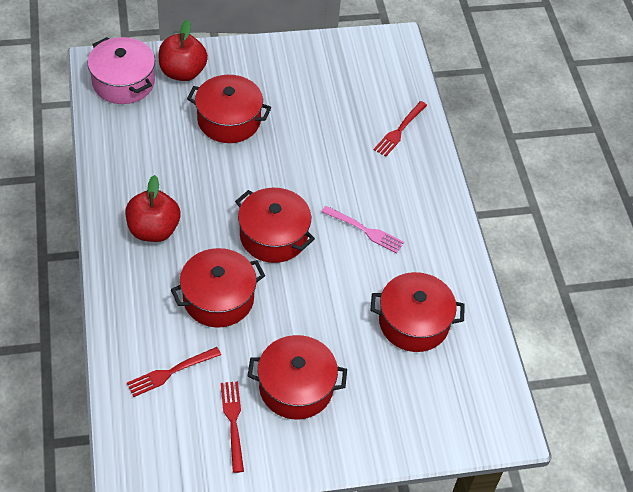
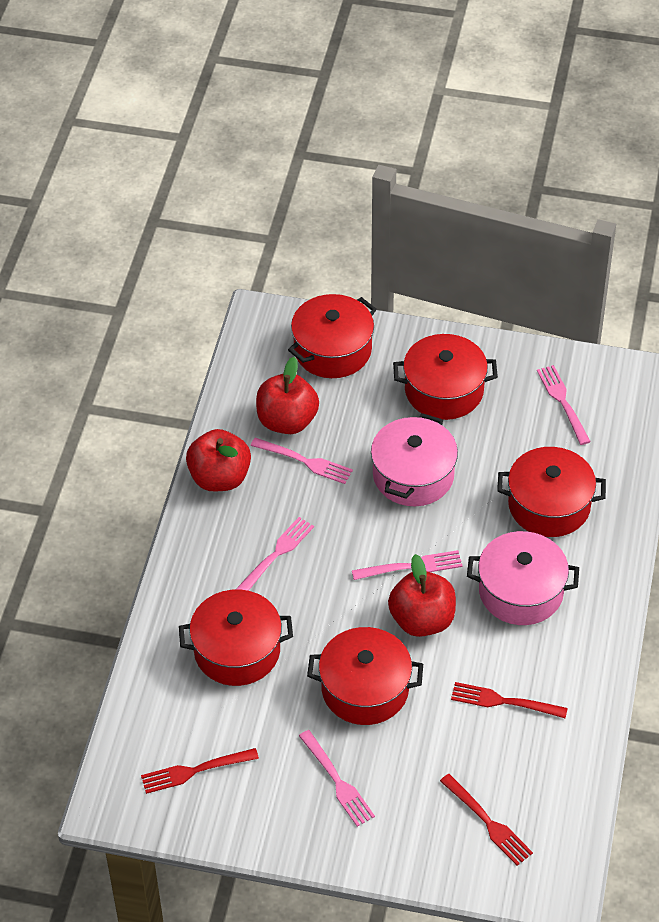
pink fork: [322,206,404,253] = 1 -> [235,517,314,591] [251,438,353,484] [299,730,375,827] [352,550,463,580] [537,365,591,445] = 5
pink pot: [88,37,155,104] = 1 -> [371,413,458,506] [467,531,579,625] = 2
red apple: [126,175,180,242] [159,20,208,81] = 2 -> [186,429,251,491] [256,357,319,434] [388,554,456,637] = 3

